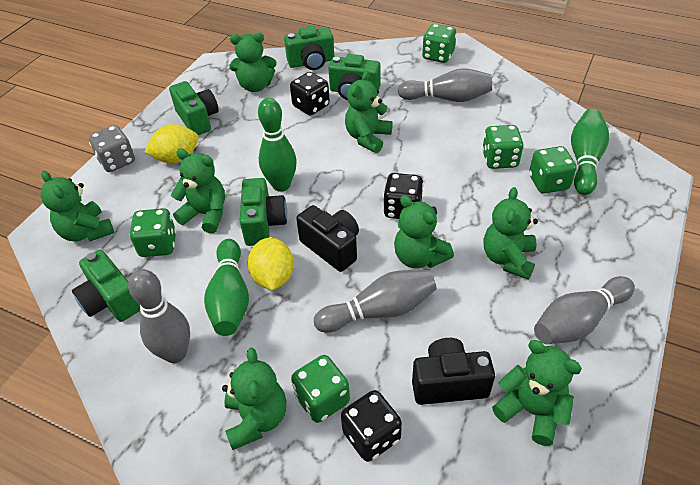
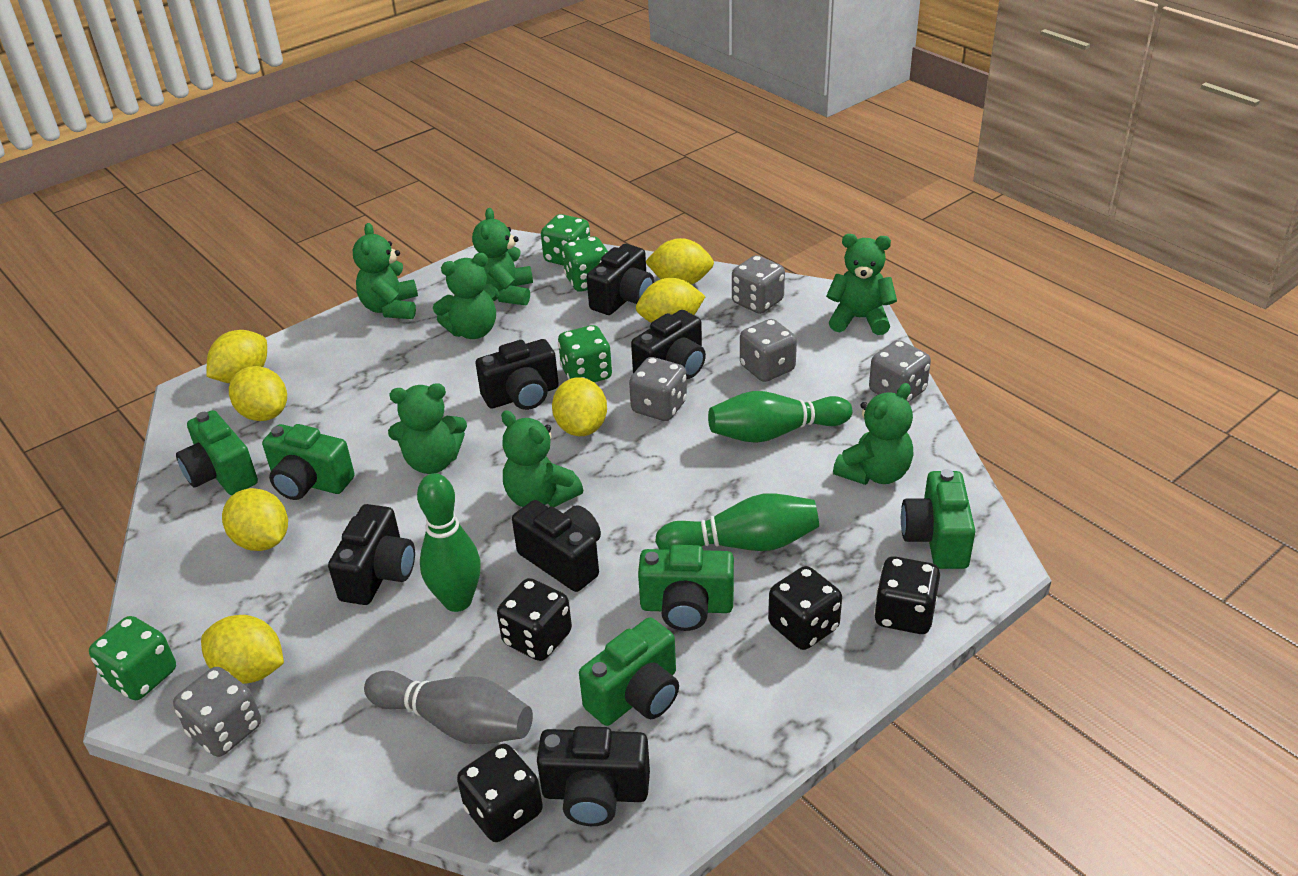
black camera: [296,205,359,272] [412,338,495,405] = 2 -> [328,504,415,605] [476,339,559,410] [512,500,601,592] [537,726,650,826] [587,244,654,315] [631,310,706,379] = 6
black dice: [290,72,330,115] [341,390,402,462] [383,173,424,219] = 3 -> [457,744,543,842] [497,578,572,661] [768,566,842,650] [874,556,940,634] = 4
green dice: [129,208,176,257] [291,355,350,423] [422,24,457,63] [482,125,523,169] [529,146,577,194] = 5 -> [89,616,176,700] [541,214,590,266] [558,325,612,382] [562,237,608,292] = 4
green teddy bear: [40,171,114,241] [171,148,225,233] [222,348,286,450] [229,32,277,92] [345,71,393,153] [394,195,454,268] [484,187,538,280] [492,340,582,446] = 8 -> [353,223,418,319] [388,383,467,474] [433,253,499,339] [472,208,533,306] [501,410,583,507] [826,234,897,335] [833,383,913,485] = 7
grey bowling pin: [128,269,190,363] [314,270,437,333] [398,68,492,102] [534,276,635,344] = 4 -> [364,670,533,744] = 1
grey dice: [89,125,135,172] = 1 -> [173,667,261,757] [629,357,687,421] [732,255,785,314] [740,319,797,382] [869,340,931,402] = 5
yellow lemon: [144,124,199,163] [248,237,294,290] = 2 -> [201,615,284,684] [206,330,267,383] [222,488,288,551] [229,366,287,421] [552,377,607,436] [636,278,706,323] [646,238,714,285] = 7

